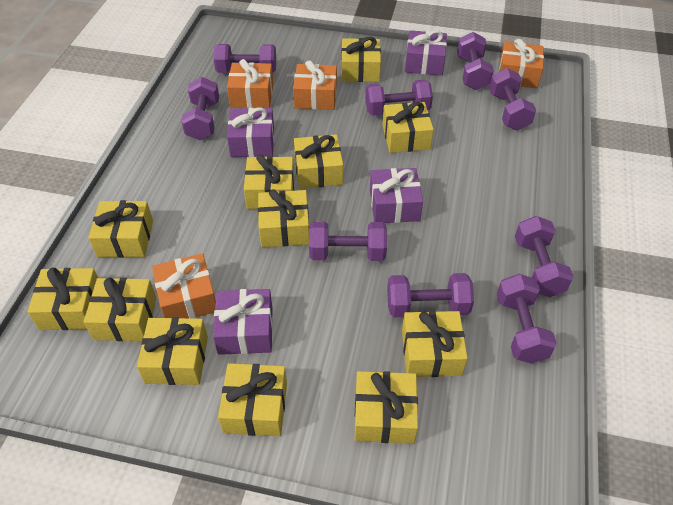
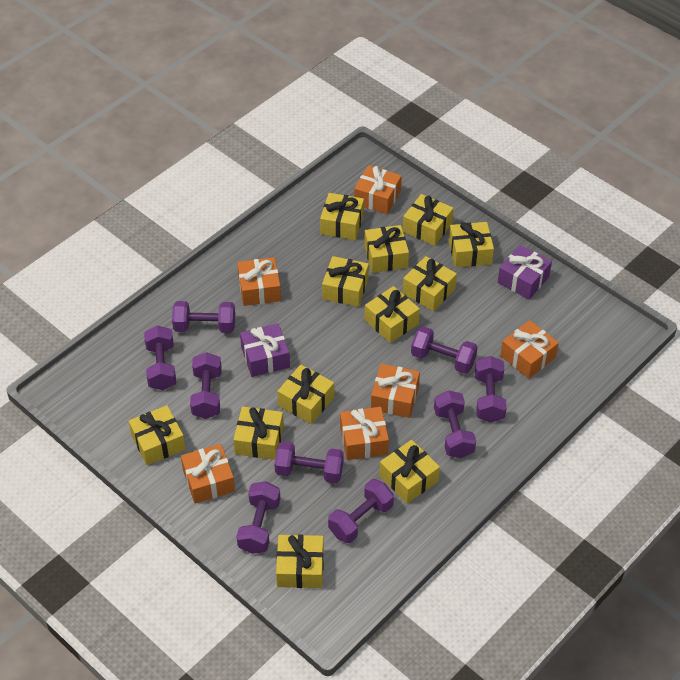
orange gift: [152,253,216,319] [227,59,273,108] [293,60,337,110] [499,39,544,88] = 4 -> [181,444,235,504] [237,257,281,306] [340,407,389,460] [354,165,402,214] [371,364,420,418] [500,320,559,379] = 6
purple gift: [213,289,273,355] [227,107,274,157] [370,168,423,223] [405,30,447,76] = 4 -> [240,323,290,377] [498,245,552,300] = 2

